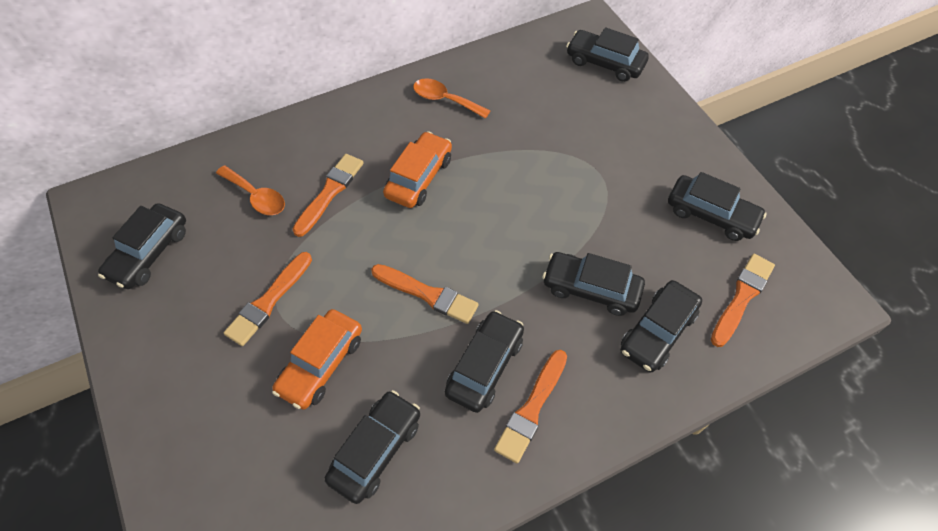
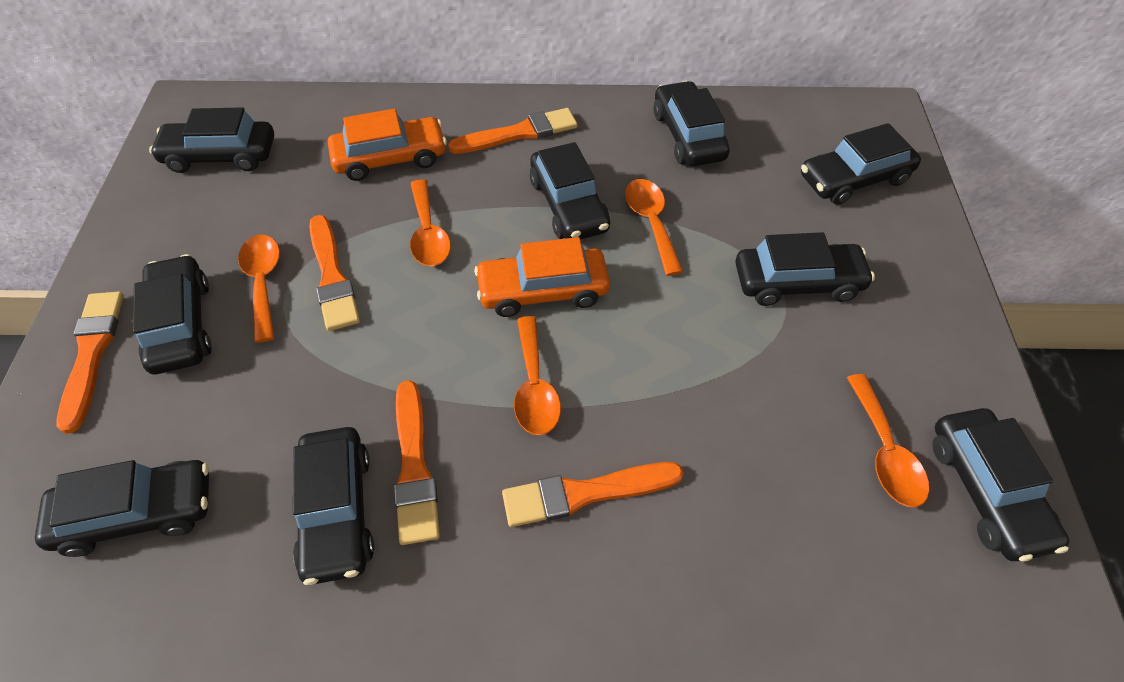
black car: [98,203,186,289] [324,390,420,504] [445,310,524,413] [542,252,645,316] [566,27,649,82] [620,280,702,372] [668,172,767,241] = 7 -> [35,460,209,557] [133,254,212,374] [149,107,274,173] [293,427,374,585] [530,142,610,240] [654,81,730,166] [735,232,875,306] [801,123,921,205] [932,408,1069,561] = 9
orange spoon: [216,165,285,215] [413,78,490,119] = 2 -> [238,235,280,343] [410,179,451,266] [514,316,561,435] [625,179,683,276] [847,374,929,508] = 5

